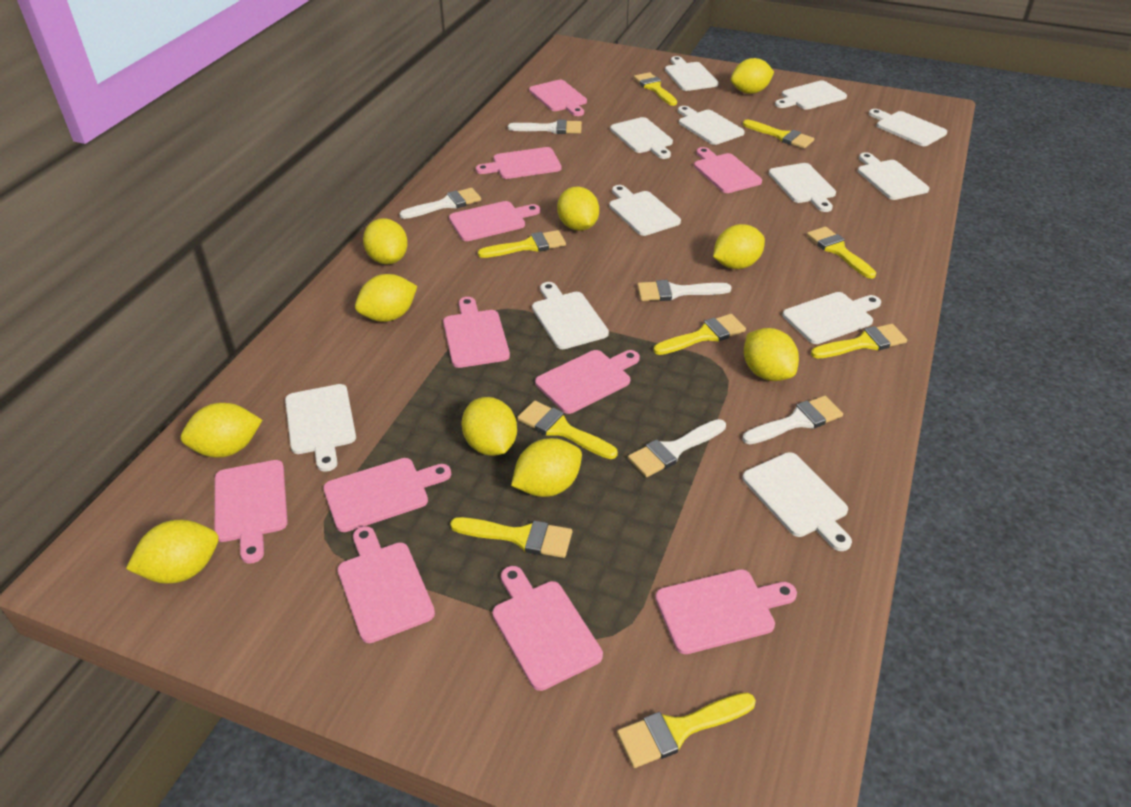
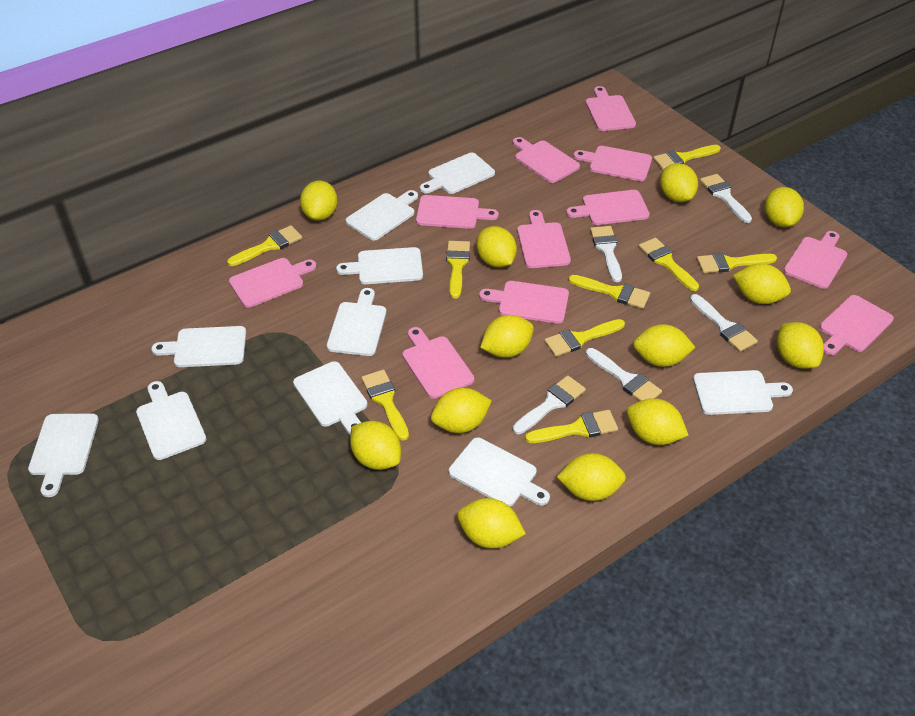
white cutting board: [285,384,356,472] [532,282,609,349] [609,185,681,236] [610,117,673,159] [665,56,719,91] [678,106,745,145] [742,452,852,551] [769,163,836,212] [775,80,847,110] [783,292,881,344] [858,152,929,200] [869,109,947,146] = 12 -> [28,414,99,497] [136,381,206,460] [151,326,246,367] [293,361,367,435] [327,288,386,356] [336,247,423,284] [346,190,418,240] [420,153,495,194] [449,437,550,506] [693,370,793,415] = 10
yellow lemon: [126,520,219,584] [181,403,262,458] [355,274,417,322] [363,218,408,265] [462,397,517,456] [511,438,582,497] [557,186,599,231] [713,224,765,269] [731,58,774,94] [744,328,799,381] = 10 -> [300,180,337,221] [350,421,401,470] [431,388,492,433] [457,498,526,548] [476,226,517,267] [480,315,534,358] [557,453,626,501] [627,398,689,445] [633,324,695,367] [660,163,698,202] [733,264,791,304] [765,187,804,227] [777,322,824,368] = 13

